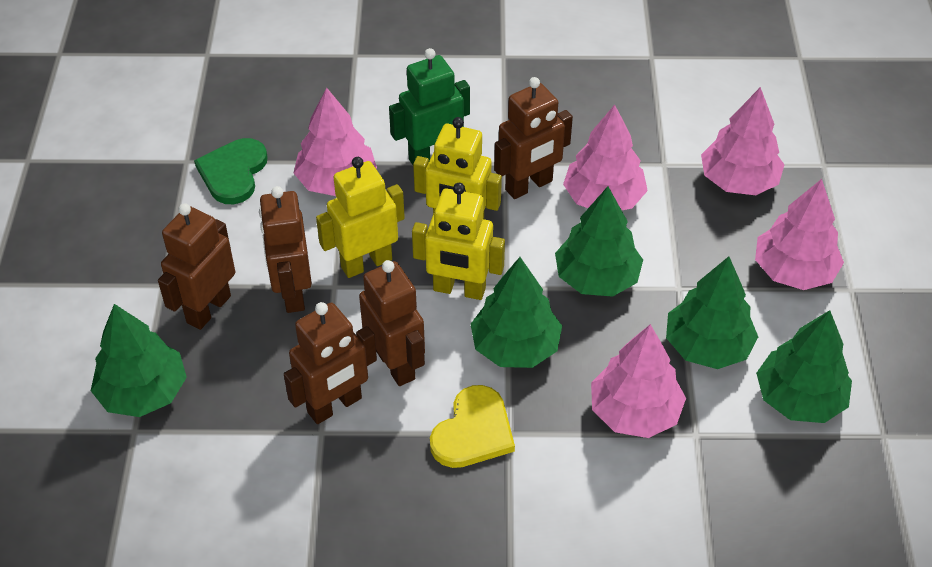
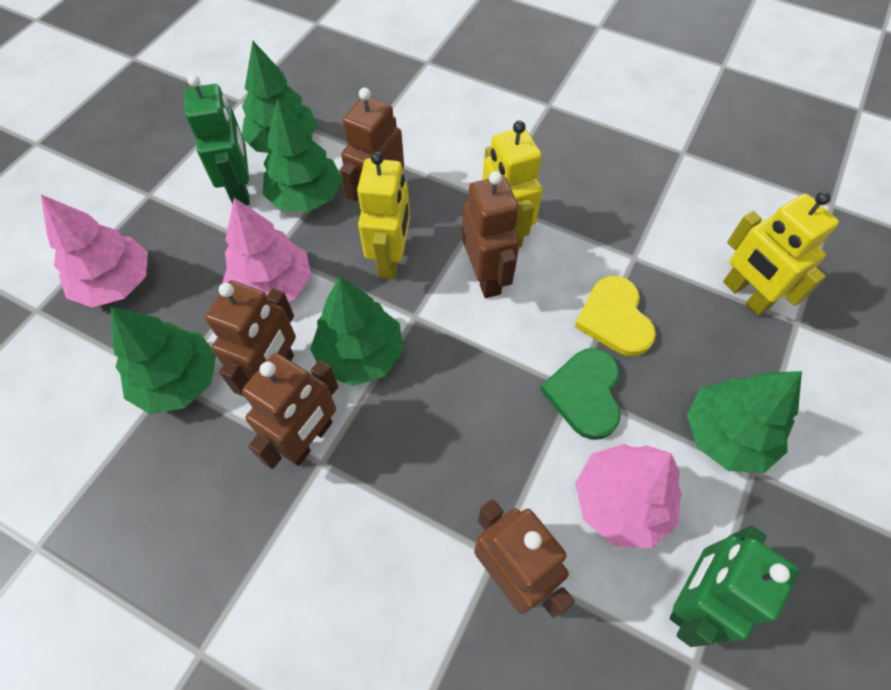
green robot: [389,48,470,165] = 1 -> [184,74,250,206] [670,526,799,647] = 2
pink tree: [294,87,377,196] [563,105,648,210] [591,324,686,438] [701,87,785,195] [755,179,844,290] = 5 -> [41,195,148,308] [223,198,311,302] [575,444,682,548] = 3

